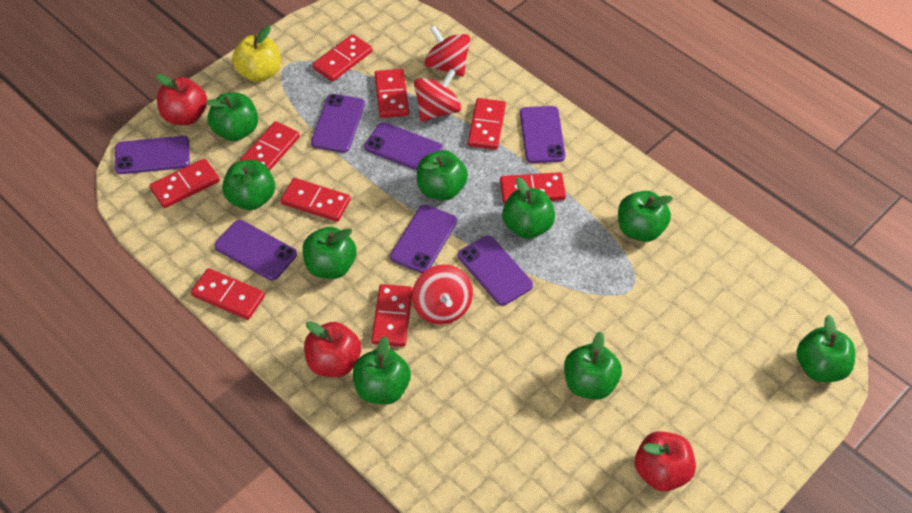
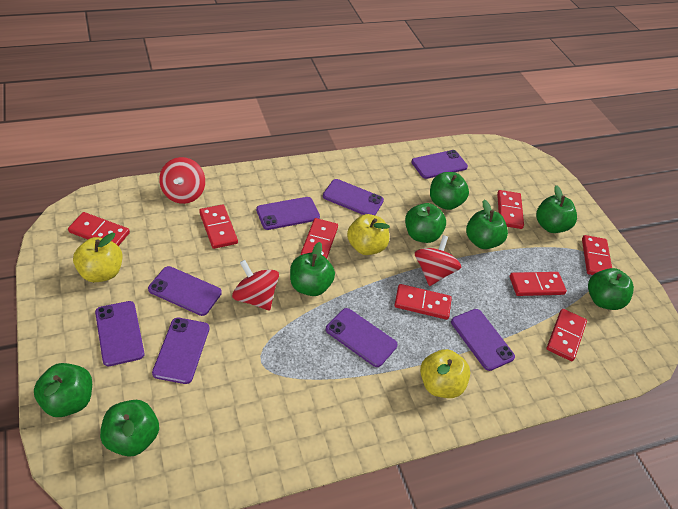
green apple: [206,93,258,141] [222,160,275,210] [303,227,357,279] [353,336,411,405] [417,150,468,201] [502,177,555,239] [564,332,622,400] [618,191,673,242] [797,315,855,382] = 9 -> [34,363,92,417] [100,400,159,457] [290,242,335,296] [405,203,446,243] [430,172,469,210] [466,200,508,249] [536,185,577,233] [588,268,634,310] = 8
purple phone: [115,136,190,174] [214,220,297,280] [311,94,365,153] [365,122,443,170] [390,205,457,273] [458,236,533,306] [520,106,565,163] = 7 -> [95,301,145,366] [148,266,222,316] [152,318,209,384] [256,197,320,230] [323,179,384,215] [326,308,398,367] [411,150,468,179] [451,309,515,371] = 8
red apple: [156,74,207,125] [304,321,361,377] [635,431,696,491] = 3 -> none = 0
red domino: [150,158,220,208] [191,268,265,320] [240,121,300,171] [281,178,351,222] [313,34,373,82] [371,284,413,347] [375,69,409,118] [468,98,506,150] [500,172,566,204] = 9 -> [68,212,130,246] [199,205,238,249] [301,218,338,259] [395,284,452,320] [497,190,524,229] [510,272,567,296] [547,309,587,361] [582,235,612,275] = 8
yellow apple: [232,26,281,82] = 1 -> [73,233,123,282] [347,214,390,255] [420,349,470,398] = 3

